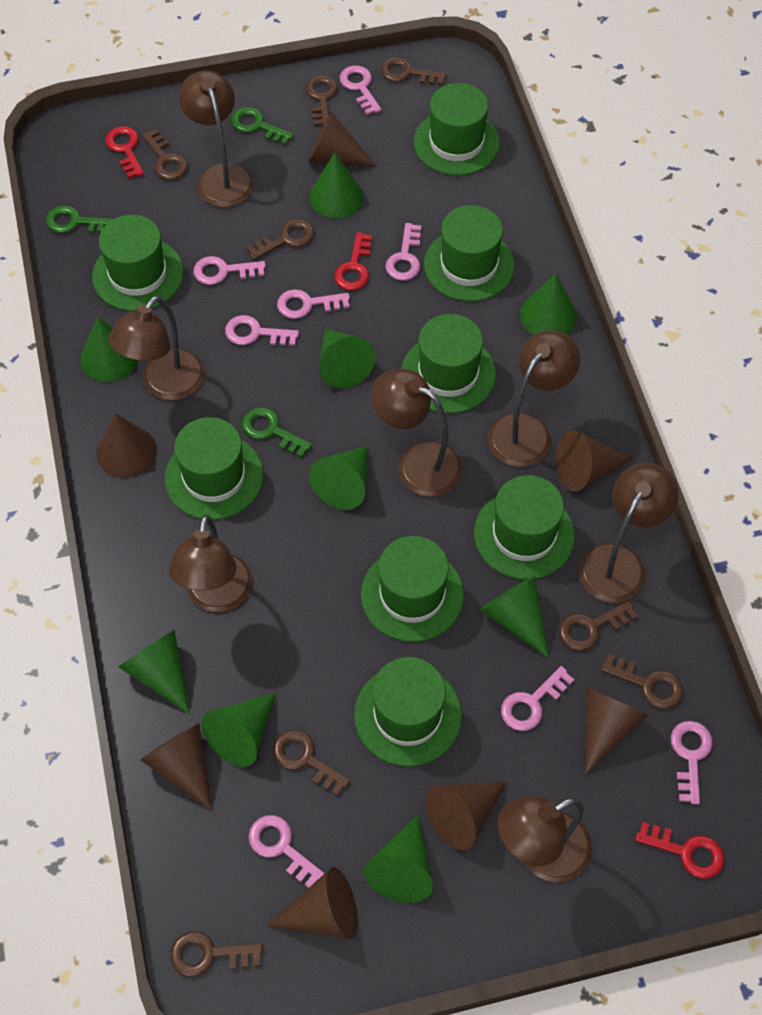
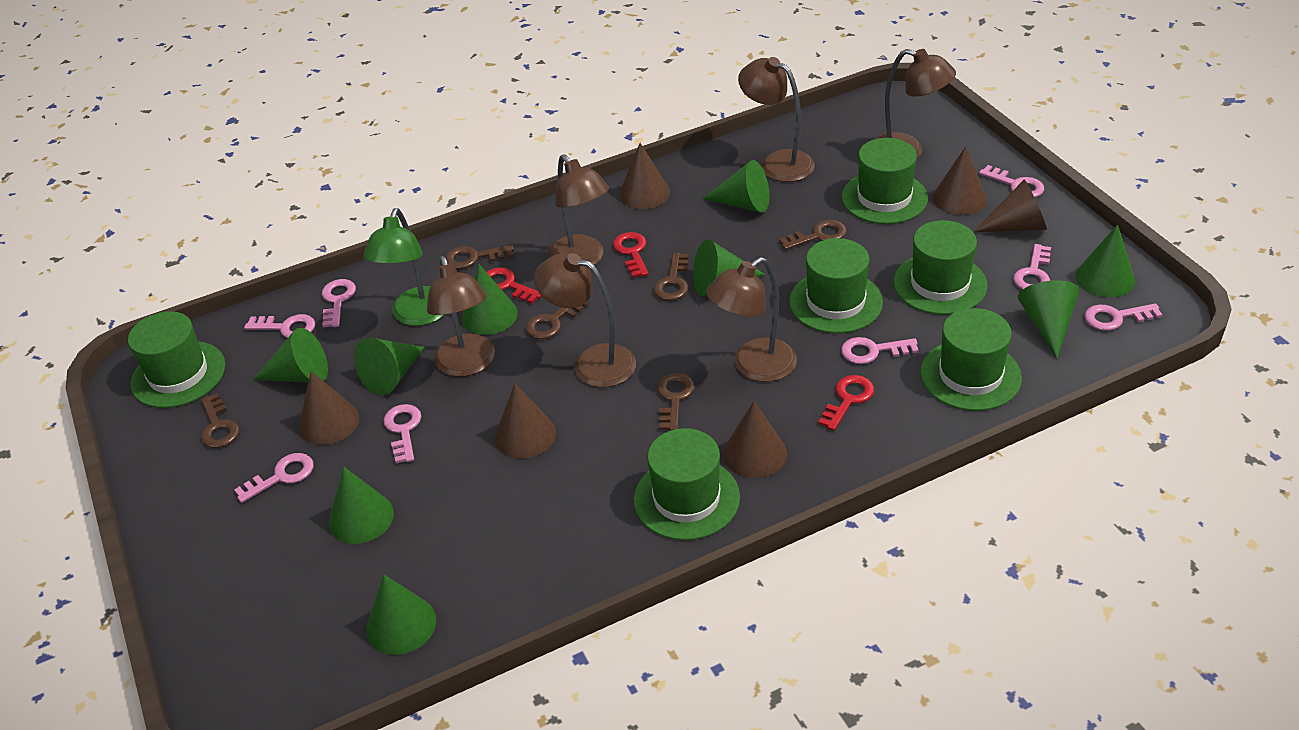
brown cone: [97,413,157,478] [140,723,212,811] [266,867,358,939] [308,112,377,167] [426,782,507,850] [556,430,633,492] [585,687,648,775] = 7 -> [299,371,359,445] [494,384,556,459] [619,143,670,209] [723,401,787,478] [933,146,987,215] [974,179,1047,232] = 6
brown key: [142,129,188,180] [170,931,263,977] [246,219,314,260] [273,730,350,796] [305,75,338,126] [380,57,446,85] [559,601,638,651] [601,654,683,709] = 8 -> [201,393,239,448] [446,245,514,269] [525,301,589,339] [653,253,689,301] [657,373,695,431] [779,220,847,250] = 6
brown lamp: [108,296,205,400] [169,515,253,612] [179,71,254,207] [372,369,462,497] [488,330,580,467] [498,796,592,882] [578,463,679,603] = 7 -> [427,256,495,377] [534,253,636,388] [547,154,609,265] [706,257,797,382] [738,57,815,182] [873,49,956,158] = 6
green hat: [92,215,184,311] [165,417,263,520] [354,657,462,767] [361,536,464,642] [401,314,496,413] [414,83,500,175] [424,205,515,301] [474,475,575,579] = 8 -> [128,311,225,408] [634,428,740,540] [789,238,883,333] [842,138,928,224] [893,220,987,315] [920,308,1022,411] = 6
green key: [46,205,113,233] [231,107,294,145] [242,407,312,458] = 3 -> none = 0
green lamp: none = 0 -> [364,208,445,326] = 1

